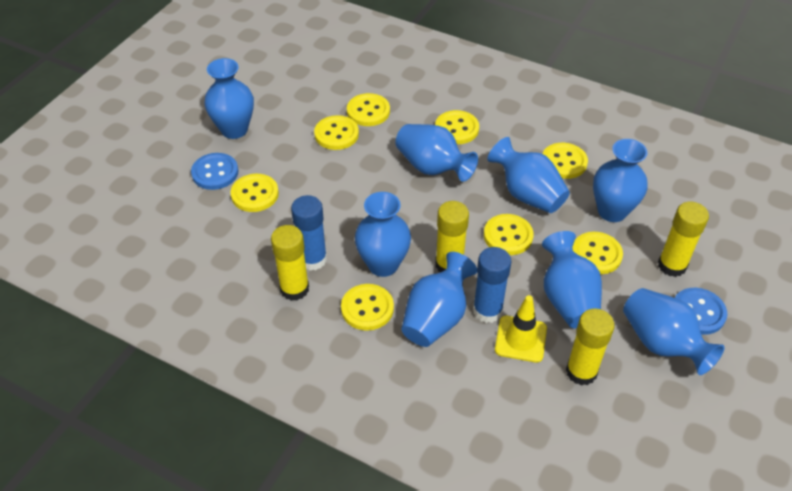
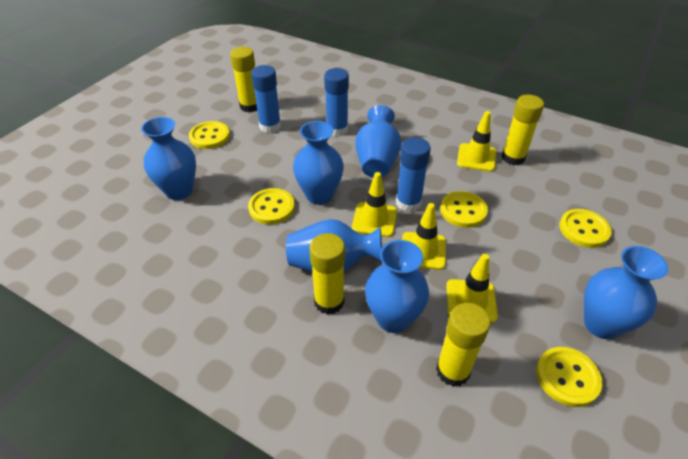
blue button: [191,153,238,190] [675,288,727,335] = 2 -> none = 0
blue glue stick: [291,195,327,271] [473,247,511,323] = 2 -> [251,65,281,133] [324,68,349,136] [396,137,431,212] = 3
blue vase: [204,58,254,139] [355,192,411,277] [395,124,478,182] [401,252,477,347] [487,137,570,213] [542,231,602,329] [593,139,648,222] [623,288,725,375] = 8 -> [141,117,196,200] [286,219,382,272] [293,121,344,205] [355,105,401,177] [365,240,429,333] [584,246,668,339] = 6
yellow button: [231,174,279,212] [314,115,359,150] [341,284,394,331] [347,93,390,126] [435,110,479,144] [484,214,534,255] [542,143,588,179] [572,232,623,274] = 8 -> [189,121,230,149] [248,188,295,224] [440,191,488,228] [536,347,603,407] [559,209,612,248] = 5
yellow traffic cone: [495,295,547,363] = 1 -> [352,172,397,237] [402,203,446,270] [446,254,498,323] [457,111,496,172] = 4

